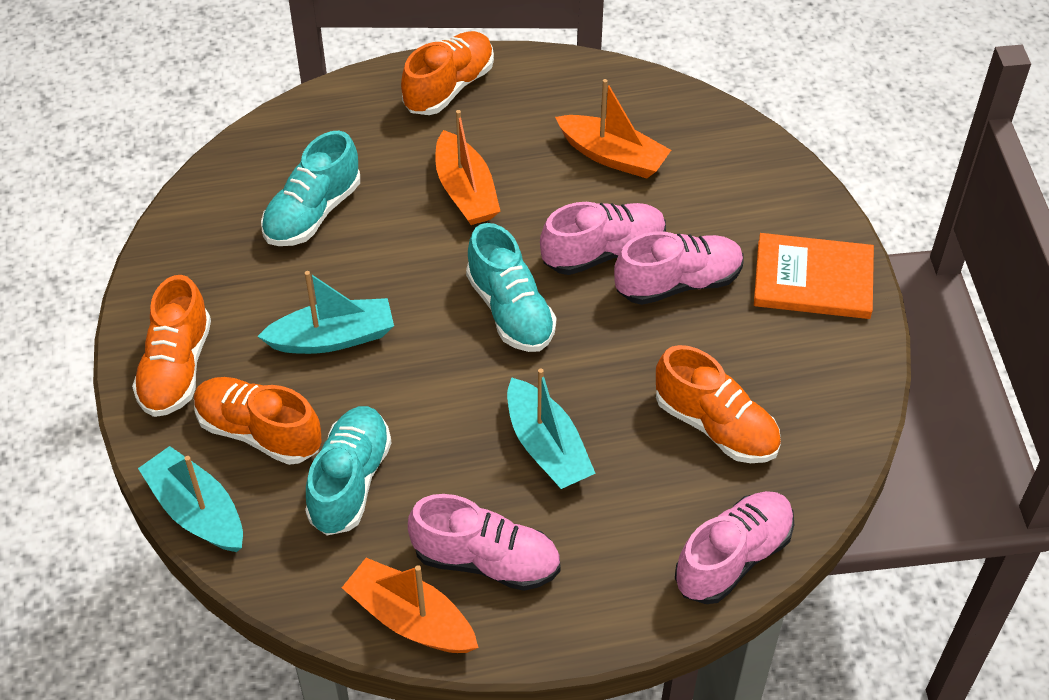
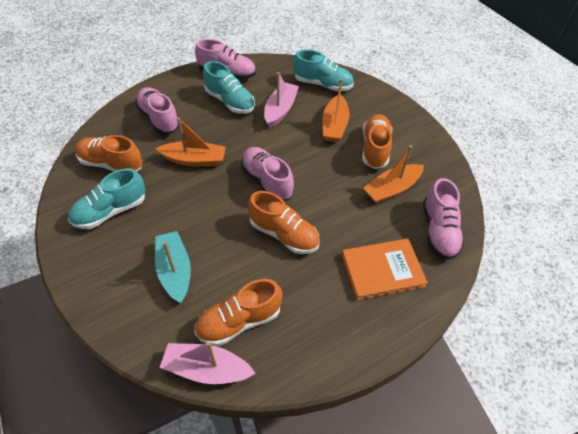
pink boat: none = 0 -> [159,342,256,384] [264,72,299,128] = 2
turquoise boat: [138,446,243,552] [257,271,394,354] [507,368,596,489] = 3 -> [155,231,191,303] = 1

